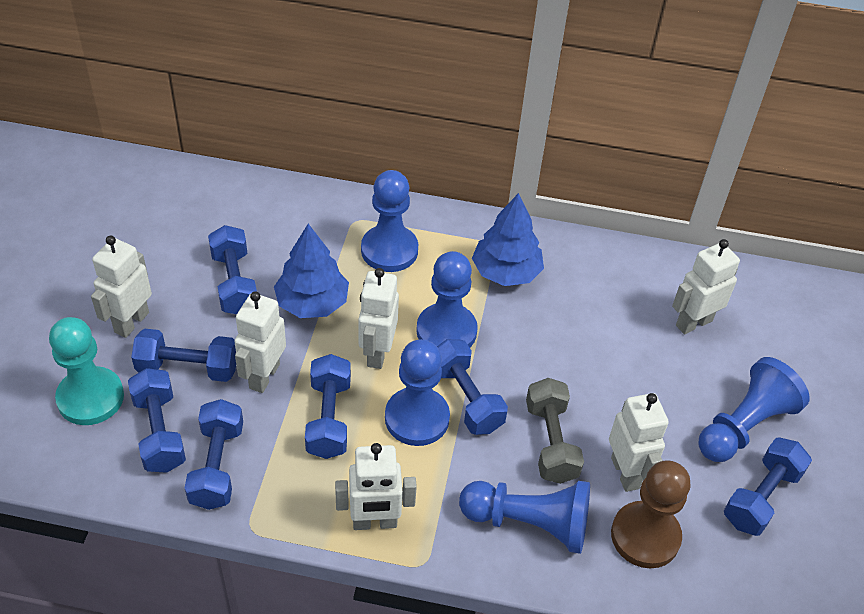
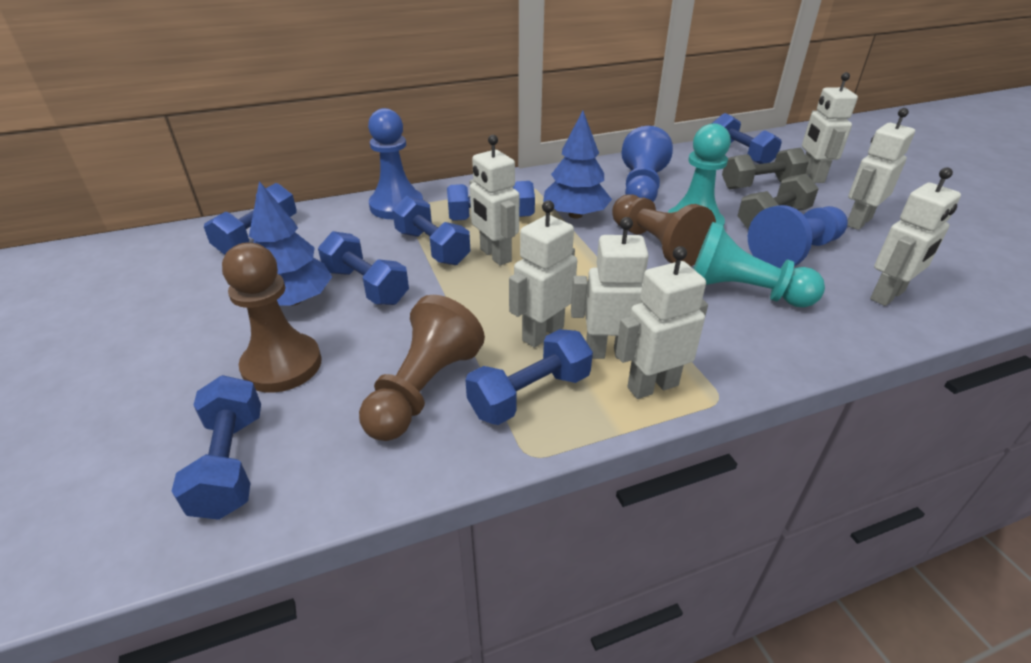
blue pawn: [361,170,418,272] [385,339,450,446] [416,251,478,348] [459,481,590,554] [698,357,810,462] = 5 -> [368,108,423,219] [622,126,673,202] [748,205,848,268] = 3
brown pawn: [611,460,691,568] = 1 -> [222,243,322,393] [359,295,485,441] [612,194,716,266] = 3
grey dumbbell: [526,378,584,484] = 1 -> [722,148,809,189] [738,174,819,229] = 2
turquoise pawn: [49,317,124,425] = 1 -> [668,123,731,226] [693,222,825,307] = 2
white robot: [91,235,152,338] [234,291,286,393] [335,443,417,530] [358,268,399,369] [609,393,669,492] [672,239,740,334] = 6 -> [469,135,519,266] [509,200,577,348] [571,217,649,359] [616,246,708,399] [802,72,858,183] [847,108,915,230] [870,168,961,306] = 7

